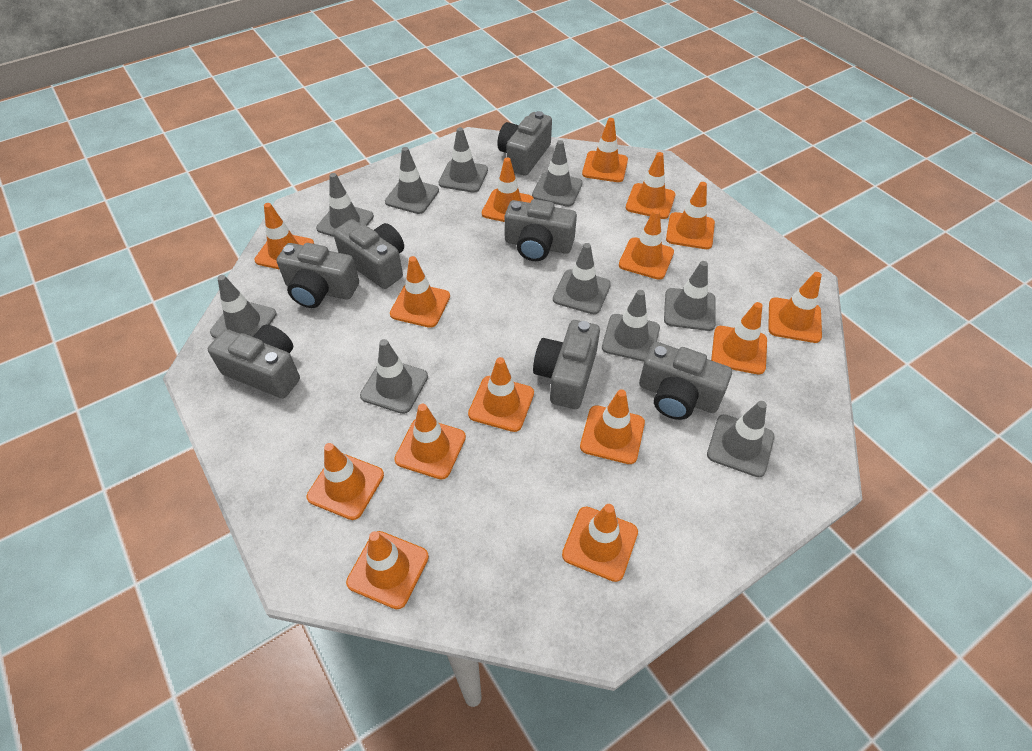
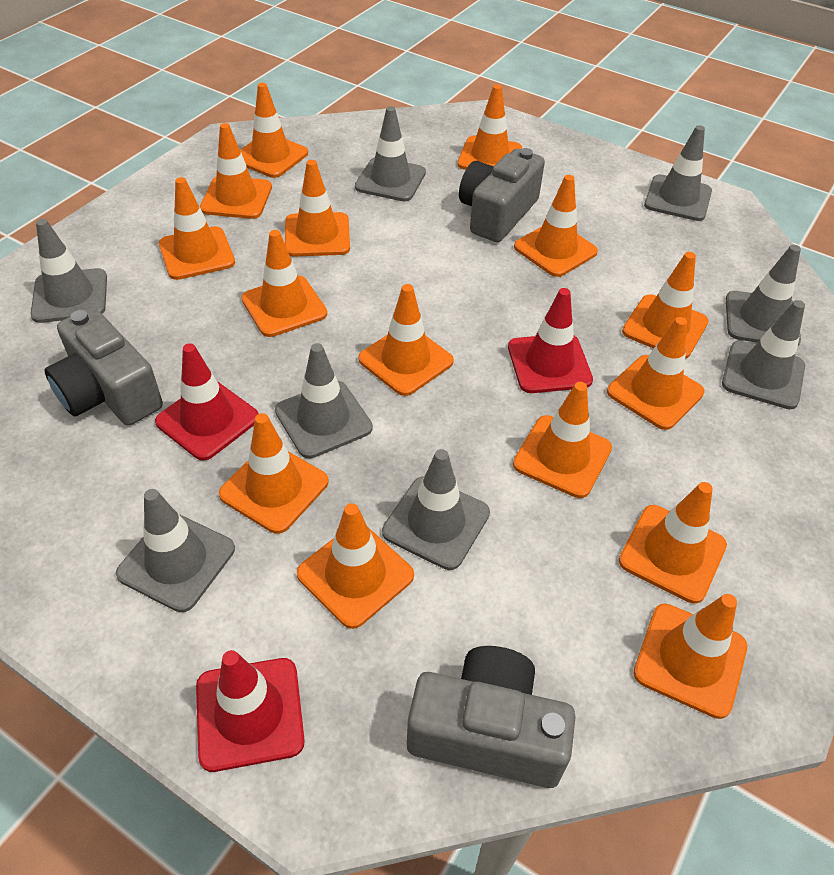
grey camera: [208,325,300,398] [277,243,359,308] [333,219,404,289] [497,111,552,176] [505,199,577,261] [533,320,600,409] [639,342,732,420] = 7 -> [44,307,163,425] [407,646,576,788] [459,148,545,242] = 3
grey traffic cone: [210,275,277,338] [316,173,374,237] [360,339,428,414] [385,147,439,214] [438,127,488,193] [532,140,582,207] [553,243,611,314] [602,290,660,362] [664,261,716,331] [707,401,774,477] = 10 -> [31,219,107,323] [116,489,235,612] [275,343,373,458] [355,106,426,201] [382,449,490,570] [644,125,712,221] [722,300,805,409] [726,245,801,345] = 8
red traffic cone: none = 0 -> [155,343,259,460] [196,650,305,772] [508,288,593,393] = 3

